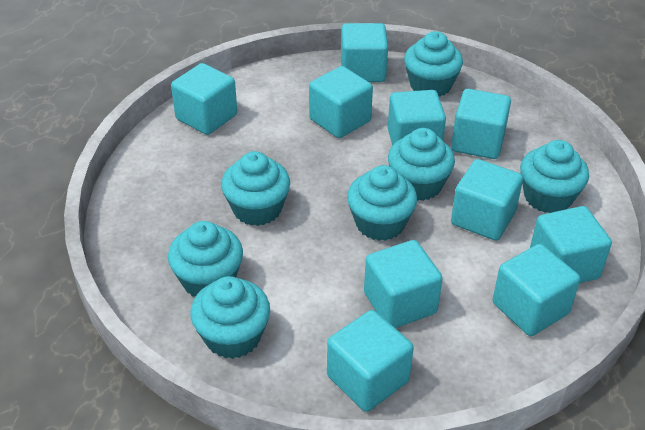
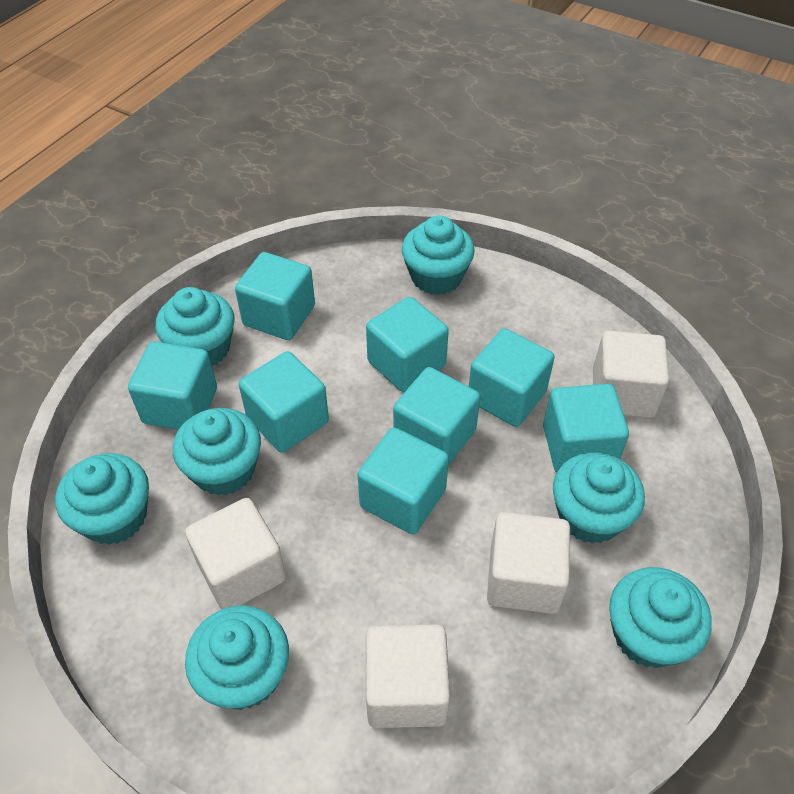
turquoise cube: [171,63,237,135] [309,66,373,138] [327,310,414,412] [341,23,388,82] [364,240,443,328] [388,90,446,146] [451,89,511,159] [451,159,523,241] [493,244,580,336] [530,206,612,283] = 10 -> [128,342,217,430] [235,252,315,340] [239,351,329,453] [358,427,449,534] [366,297,449,392] [393,367,480,466] [469,328,555,427] [543,384,629,473] = 8
white cube: none = 0 -> [185,498,286,609] [366,624,450,728] [487,512,570,614] [593,331,669,418] = 4

